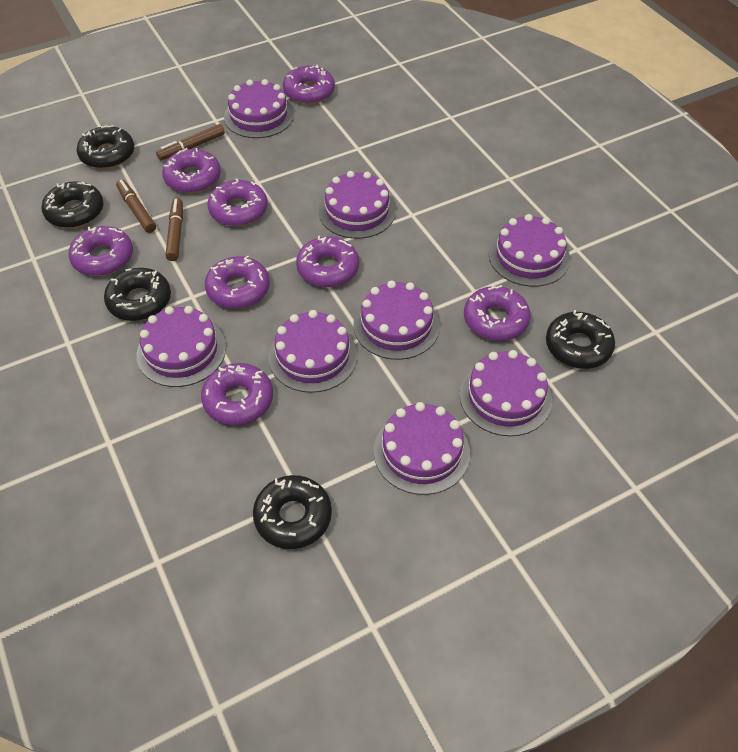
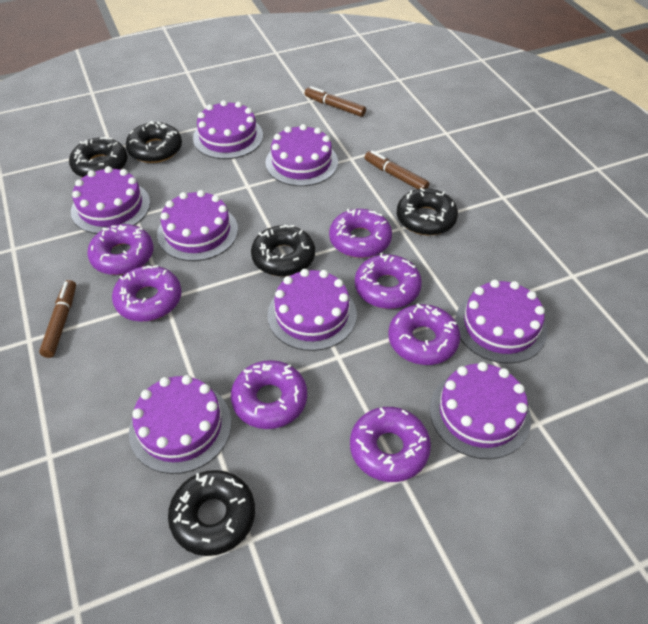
purple donut: [68,226,133,276] [162,148,221,193] [201,363,273,425] [205,256,270,309] [207,178,267,226] [283,65,335,104] [296,236,359,287] [464,285,531,341] = 8 -> [87,224,153,275] [112,265,182,322] [231,360,307,429] [329,209,392,258] [350,407,431,482] [355,253,422,309] [388,303,460,365] = 7

